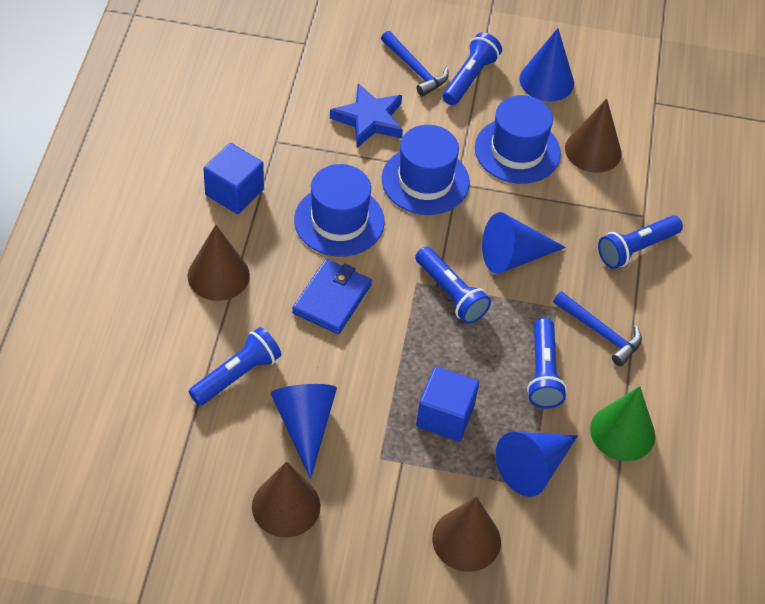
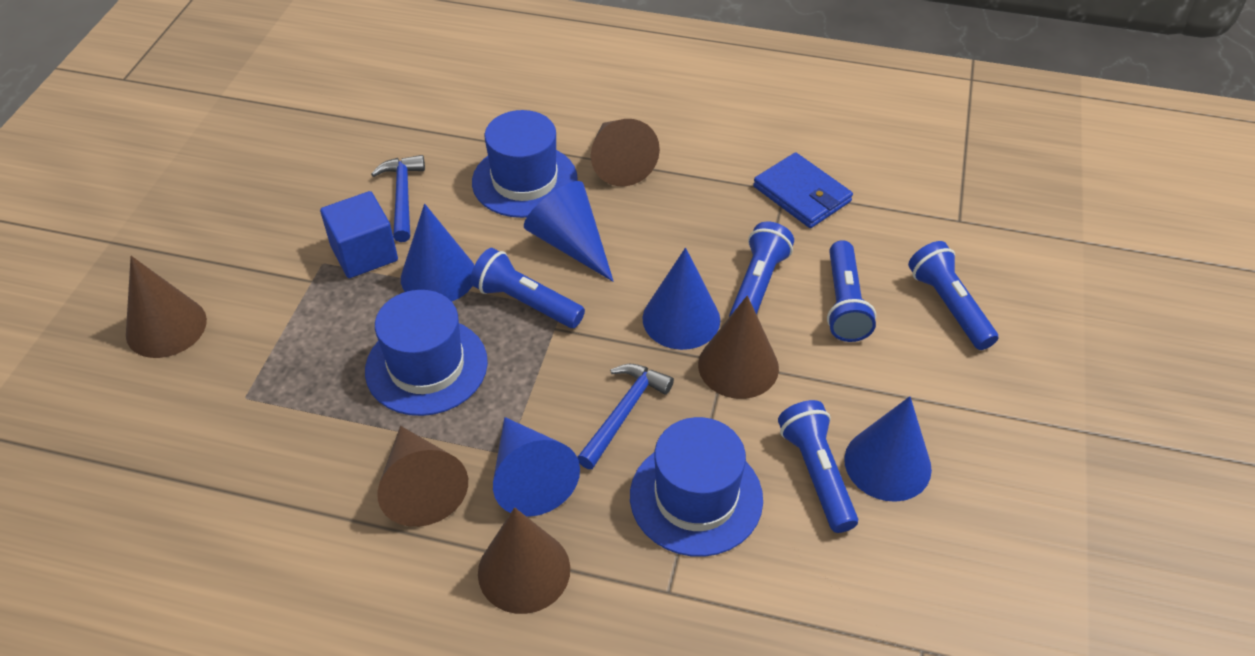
blue cone: [271,384,337,479] [482,212,566,274] [496,432,578,497] [519,28,574,102] = 4 -> [401,204,474,302] [493,417,580,517] [524,181,614,282] [642,247,720,350] [844,396,932,502] = 5
blue cube: [203,143,264,214] [416,366,479,441] = 2 -> [320,191,398,278] = 1
blue star: [330,83,403,148] = 1 -> none = 0
brown cone: [187,224,250,301] [252,461,320,537] [432,496,501,572] [565,98,622,173] = 4 -> [126,256,207,358] [377,426,468,527] [478,507,570,614] [591,119,660,186] [698,295,779,399] = 5
green cone: [590,386,655,461] = 1 -> none = 0

